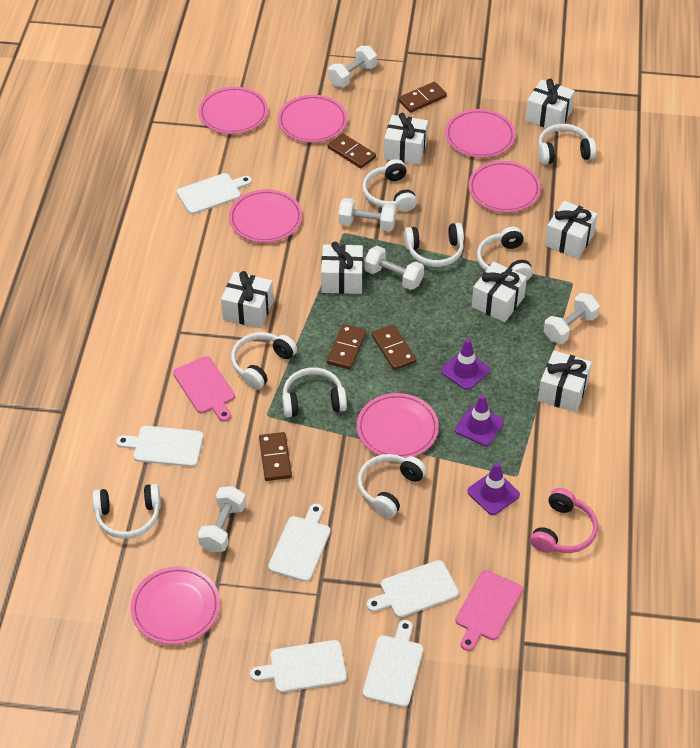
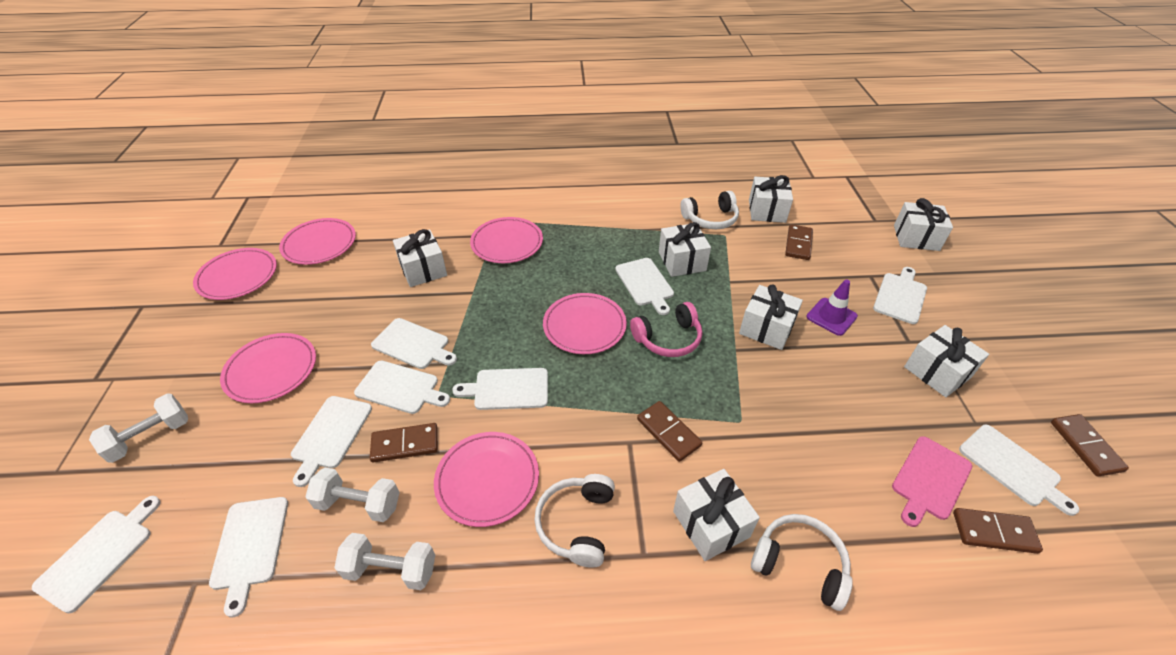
pink cutting board: [173,356,235,422] [455,570,523,651] = 2 -> [892,436,972,527] = 1
pink plate: [131,566,220,644] [199,87,268,134] [229,189,302,243] [278,95,347,143] [357,393,439,458] [445,109,516,158] [468,161,541,213] = 7 -> [193,248,277,300] [220,333,316,403] [279,218,356,265] [434,432,539,527] [470,217,543,263] [543,293,627,354] = 6
purple traffic cone: [441,339,490,390] [455,395,504,446] [467,462,520,515] = 3 -> [806,280,858,336] = 1
white cutting board: [116,426,203,467] [177,173,252,214] [250,640,347,692] [268,504,331,582] [363,620,423,707] [367,560,459,618] = 6 -> [32,496,161,613] [209,497,288,617] [291,396,372,487] [354,360,450,414] [371,318,457,369] [452,368,548,410] [615,258,674,315] [873,267,927,324] [959,425,1080,516] = 9
white dumbbell: [198,486,246,552] [328,46,377,87] [338,198,396,231] [364,246,424,290] [544,293,600,344] = 5 -> [89,393,188,463] [305,467,400,522] [334,533,435,590] = 3
white headphones: [92,484,161,538] [231,332,297,390] [282,367,347,417] [357,454,426,518] [362,159,417,212] [404,223,464,267] [477,227,533,280] [538,124,596,165] = 8 -> [534,474,615,567] [680,191,739,229] [751,514,853,611] = 3

